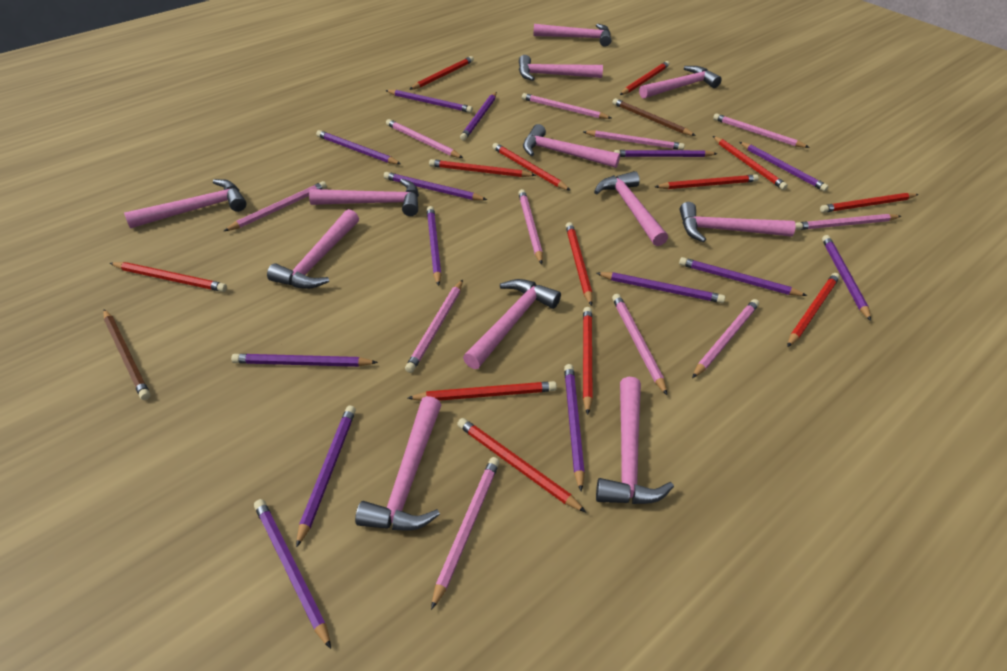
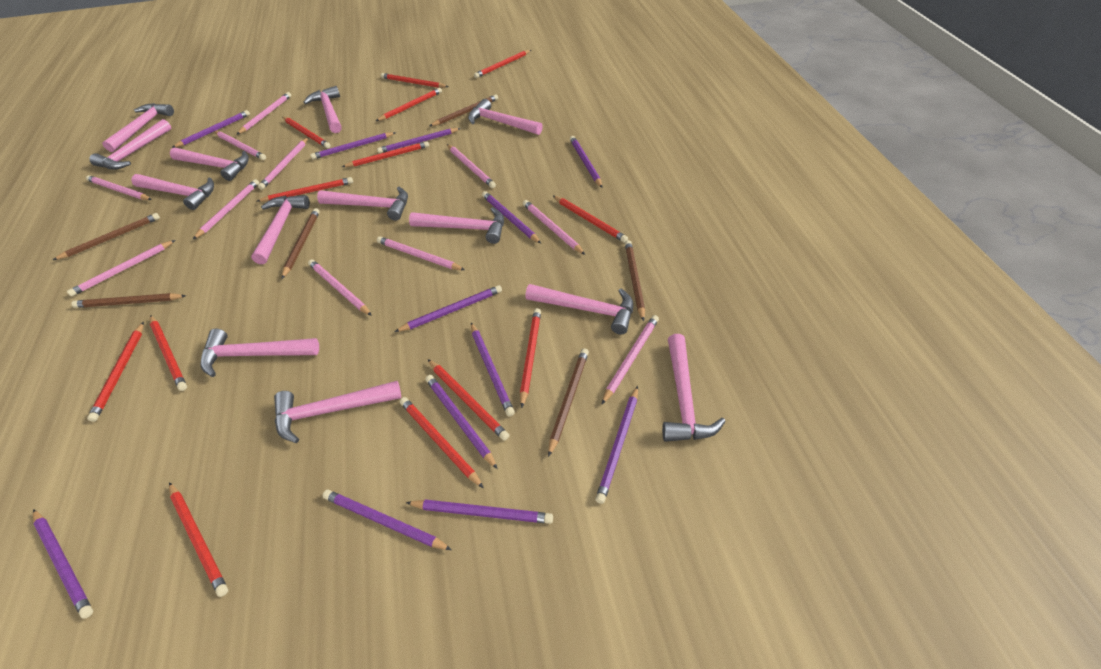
brown pencil: [103,309,150,400] [613,98,696,136] = 2 -> [53,213,160,260] [71,293,186,308] [282,208,320,279] [430,94,498,126] [548,348,589,457] [625,240,645,321] = 6
pink hammer: [124,179,247,228] [267,209,359,289] [309,179,419,216] [355,396,441,530] [463,279,561,369] [519,55,603,81] [523,124,620,168] [533,24,611,47] [594,171,668,246] [596,377,674,504] [639,66,722,99] [680,202,796,243] = 12 -> [89,119,172,170] [102,103,174,152] [131,174,214,210] [170,147,249,181] [200,329,319,377] [251,195,310,264] [274,381,401,443] [303,86,342,133] [317,187,408,221] [409,207,504,244] [468,99,543,135] [525,284,633,334] [662,334,726,442] = 13
purple pencil: [231,354,378,367] [254,499,331,649] [296,406,356,548] [316,130,401,164] [384,172,487,200] [385,90,473,113] [427,206,442,286] [460,92,497,141] [564,364,585,492] [596,272,725,303] [614,150,717,157] [679,257,807,296] [739,142,829,191] [822,235,871,321] = 14 -> [33,509,93,619] [172,110,250,148] [310,132,396,160] [323,490,452,550] [377,128,461,154] [394,285,502,332] [406,500,553,524] [426,375,498,469] [471,323,515,417] [482,191,541,243] [570,136,603,188] [595,386,638,504] = 12

